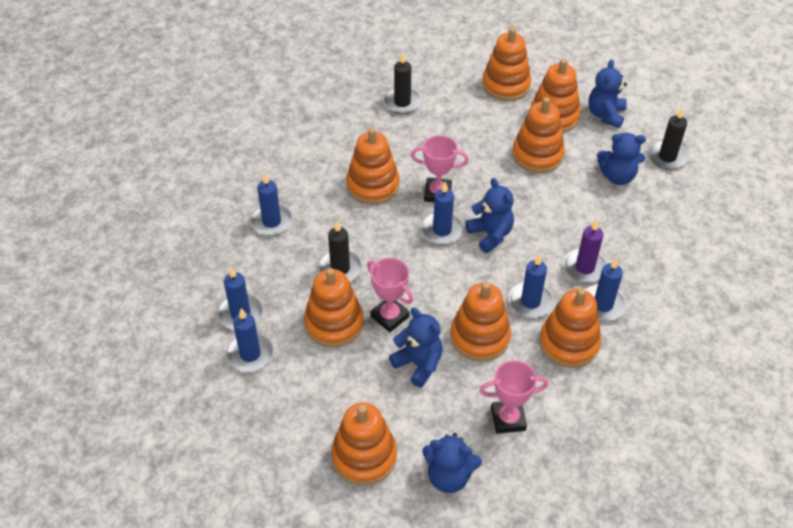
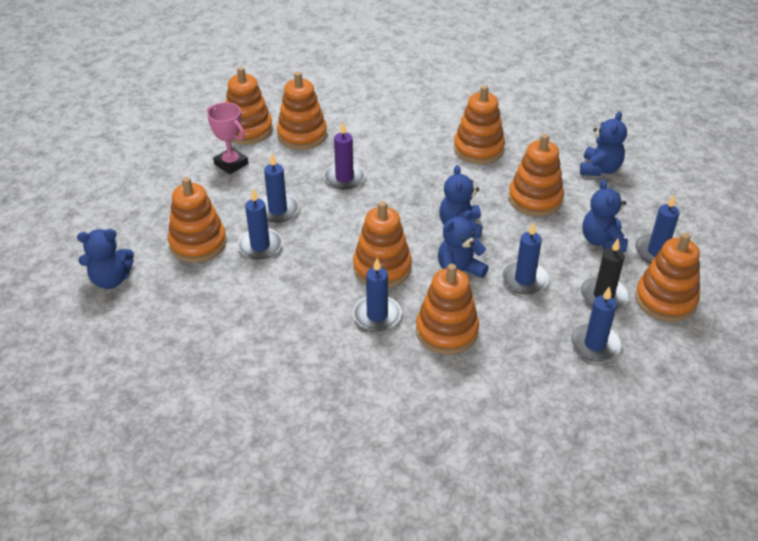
black candle: [318,221,362,282] [383,53,422,114] [648,107,689,170] = 3 -> [581,239,629,309] = 1
pink trophy: [367,258,414,332] [411,135,469,202] [479,360,549,434] = 3 -> [207,102,248,174] = 1

